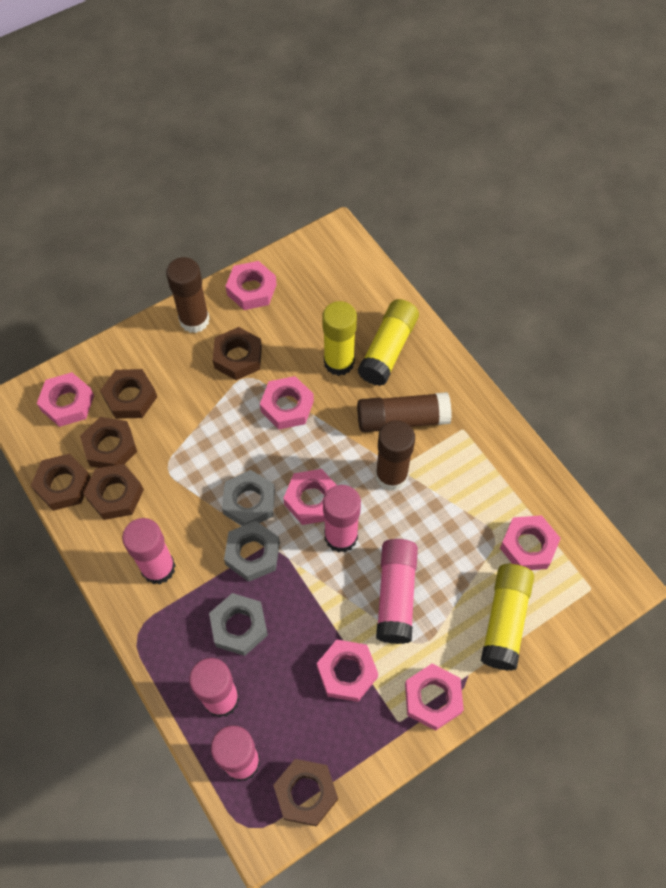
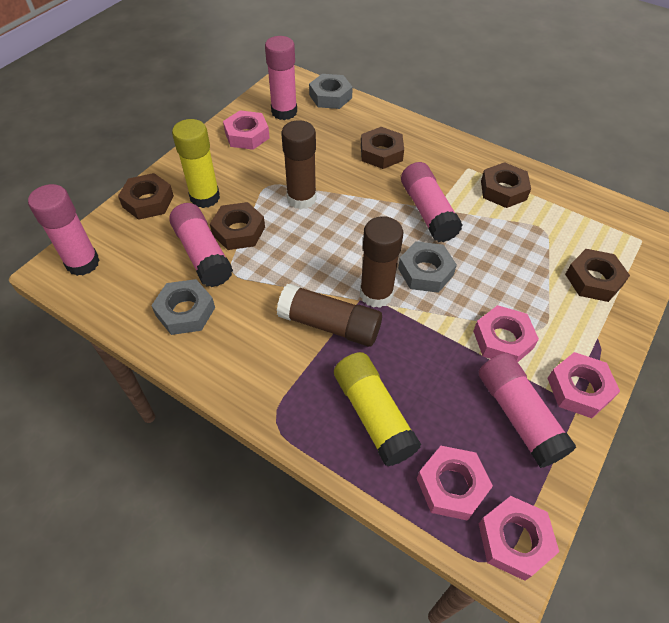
brown nut: [31,454,91,511] [80,417,137,468] [83,464,144,520] [100,369,157,419] [213,327,262,380] [273,759,338,826] = 6 -> [118,173,174,220] [210,202,265,250] [361,127,404,169] [481,162,531,208] [565,249,630,302] = 5
pink nut: [37,372,94,427] [226,261,277,310] [260,376,314,429] [283,469,337,525] [317,640,378,702] [405,664,464,731] [500,515,561,570] = 7 -> [223,110,270,150] [417,446,493,521] [473,305,539,362] [479,496,559,581] [547,352,620,418] = 5
yellow glue stick: [322,301,357,376] [357,299,419,386] [481,564,534,671] = 3 -> [172,119,220,208] [334,352,421,466] = 2

